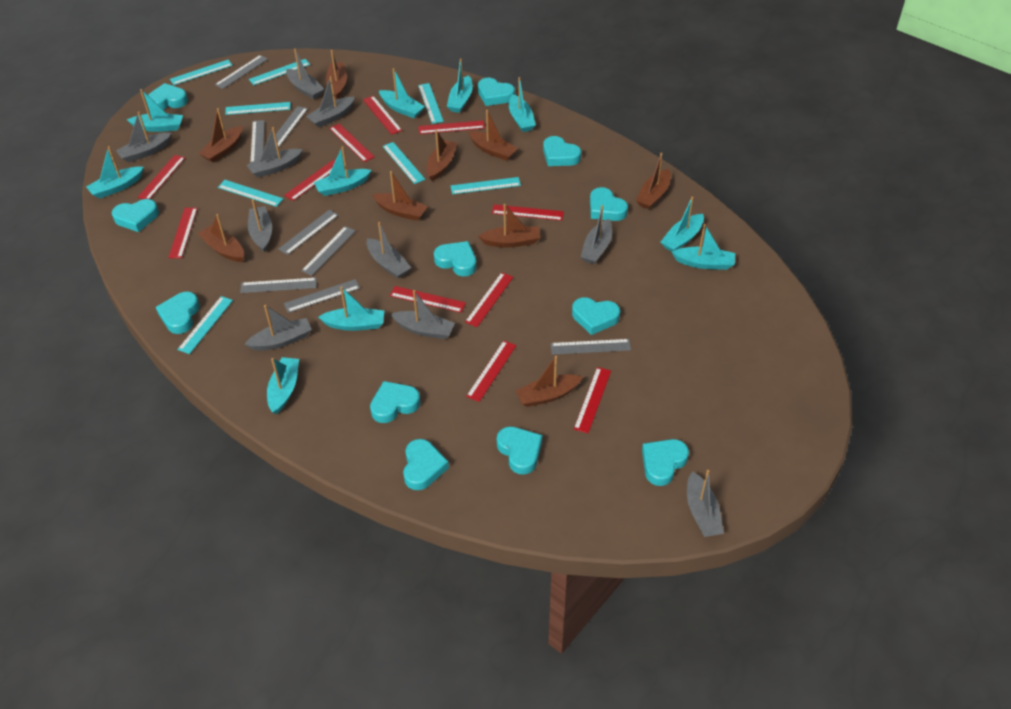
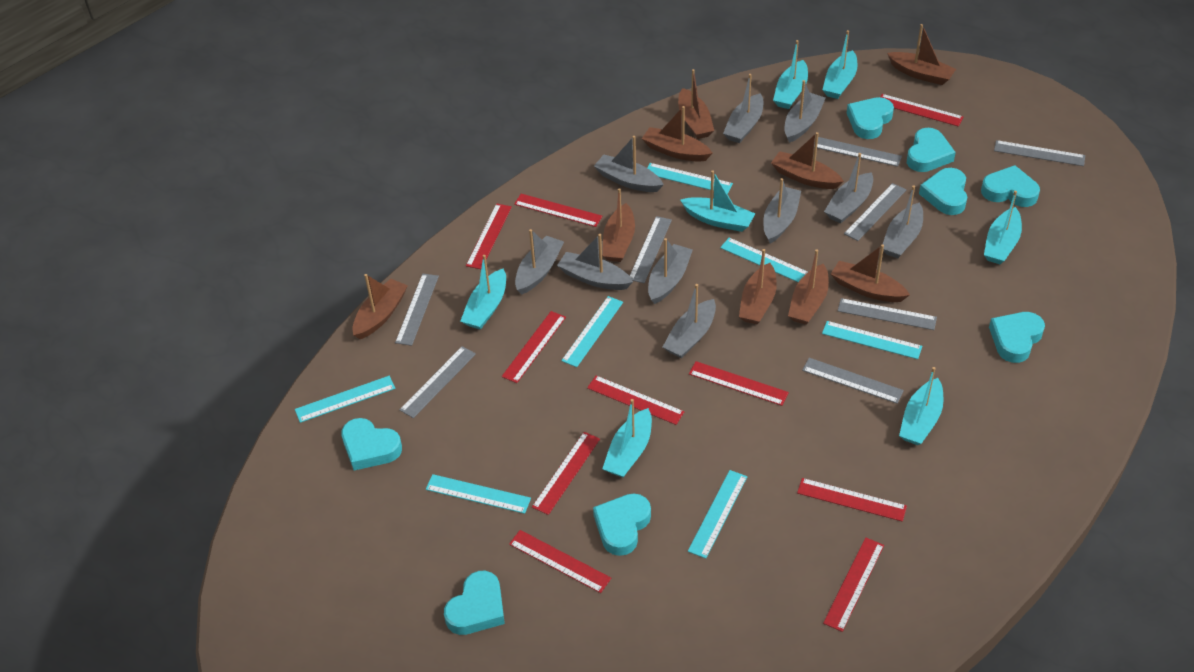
red ruler: [138,155,185,199] [168,208,198,258] [284,160,335,201] [329,123,375,162] [363,96,402,135] [390,286,466,313] [418,120,485,134] [465,272,513,327] [466,341,516,402] [492,204,564,221] [574,367,611,433] = 11 -> [466,204,512,269] [502,311,566,383] [509,530,611,593] [514,194,602,227] [532,432,600,515] [587,375,685,425] [689,361,789,406] [797,478,907,522] [823,537,884,632] [880,94,963,127] = 10
turquoise boat: [86,146,144,199] [127,89,183,132] [267,357,299,414] [314,146,372,196] [318,286,384,331] [379,68,425,118] [447,58,473,113] [509,77,536,132] [660,197,704,252] [672,224,735,270] = 10 -> [460,255,506,330] [602,399,652,477] [680,170,755,232] [773,40,808,109] [823,30,857,99] [899,367,943,445] [984,191,1022,264] = 7
turquoise heart: [111,199,159,232] [148,83,188,110] [156,292,200,334] [370,381,421,423] [403,439,449,490] [434,241,477,276] [478,78,515,106] [497,426,542,475] [543,136,581,166] [572,297,620,335] [590,187,628,221] [642,439,689,486] = 12 -> [341,418,402,471] [444,571,505,635] [593,494,651,556] [847,97,894,139] [907,128,956,172] [919,168,967,215] [981,165,1040,207] [989,312,1045,363] = 8
turquoise ruler: [170,60,233,85] [177,296,233,354] [218,180,283,207] [225,102,291,115] [249,59,310,85] [383,142,425,184] [418,83,444,124] [451,177,521,194] = 8 -> [295,376,395,423] [426,474,531,514] [561,296,623,367] [647,163,733,194] [688,470,747,559] [720,238,808,282] [822,321,922,359] = 7

